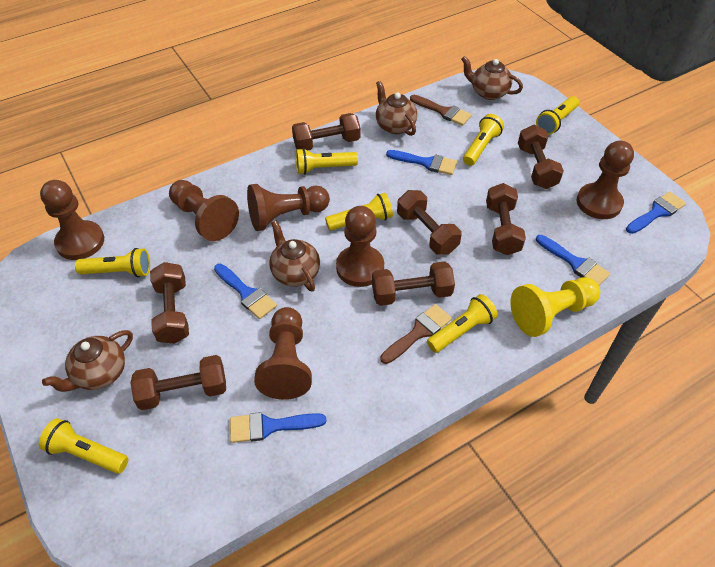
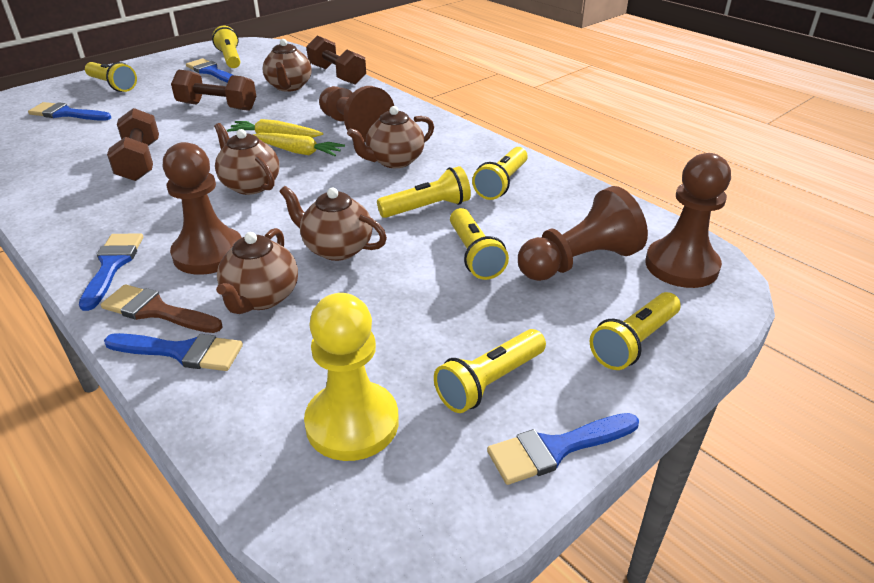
brown brush: [380,304,452,364] [410,95,472,126] = 2 -> [101,284,223,333] = 1
brown dumbbell: [131,355,226,410] [150,262,189,344] [292,113,360,150] [372,261,455,306] [397,190,462,255] [486,183,526,255] [518,125,564,189] = 7 -> [107,108,159,181] [171,70,256,111] [306,35,366,85] = 3
brown pawn: [40,180,104,260] [169,180,239,241] [247,184,330,231] [254,307,312,400] [336,206,384,287] [577,141,634,219] = 6 -> [163,142,242,275] [319,86,394,142] [518,186,648,281] [645,153,731,288] = 4
brown teapot: [42,330,133,392] [269,221,320,292] [376,81,417,136] [461,56,523,100] = 4 -> [214,123,279,195] [216,228,298,314] [262,39,311,92] [279,186,387,261] [347,106,434,168] = 5
yellow carrot: none = 0 -> [227,119,323,138] [253,133,345,156] = 2

